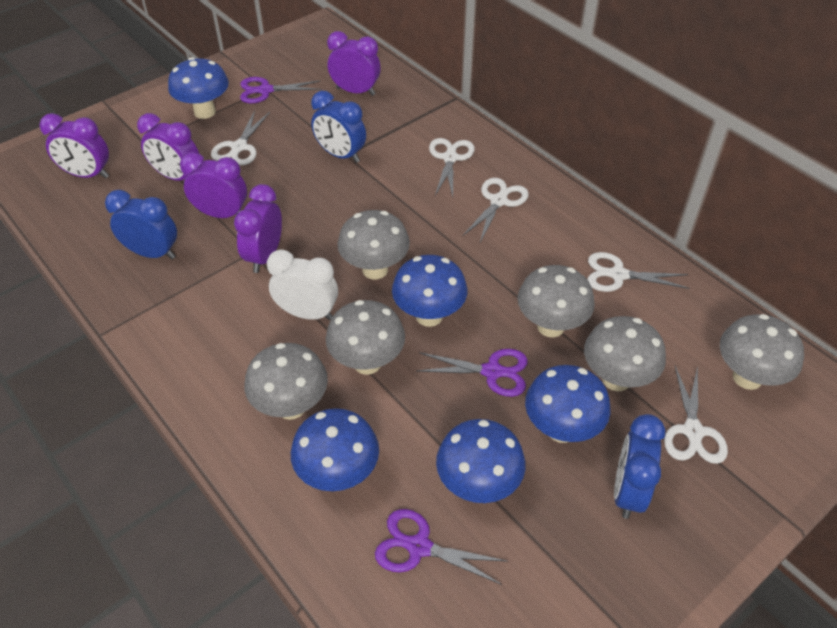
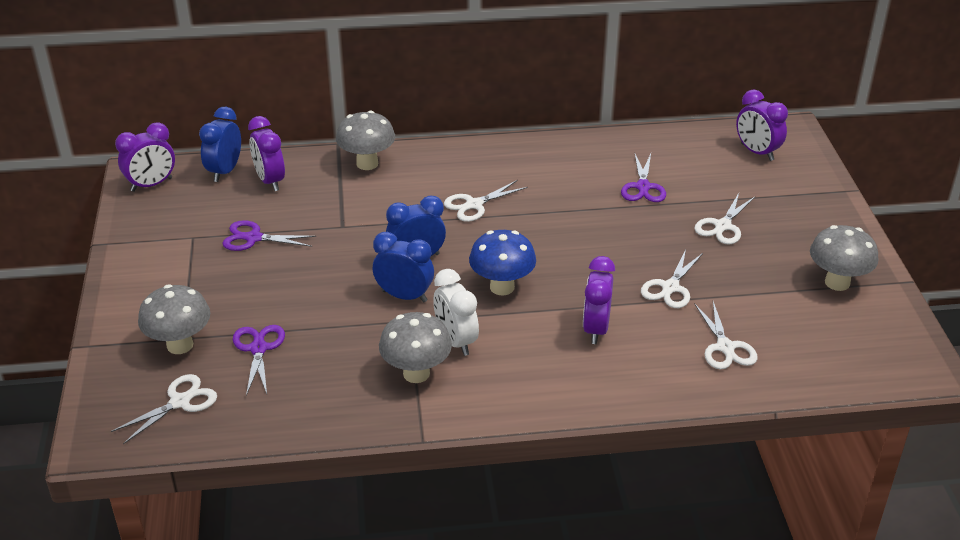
blue mushroom: [168,57,229,119] [291,408,379,491] [392,255,468,327] [436,419,526,503] [525,365,611,443] = 5 -> [469,230,536,296] = 1
grey mushroom: [244,343,328,420] [326,300,405,375] [338,210,410,279] [518,265,595,338] [584,316,666,392] [720,314,804,390] = 6 -> [138,285,210,354] [336,111,395,170] [379,312,452,383] [810,225,878,291] = 4
purple clock: [39,113,109,178] [137,113,199,181] [180,152,247,218] [234,184,282,273] [327,31,381,96] = 5 -> [115,122,175,192] [248,116,285,191] [583,256,615,344] [736,89,788,161] = 4

